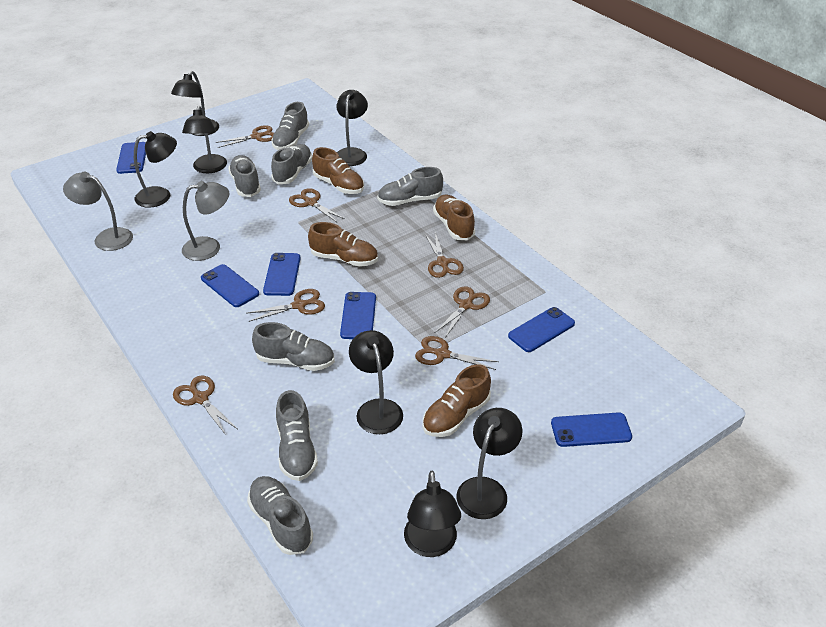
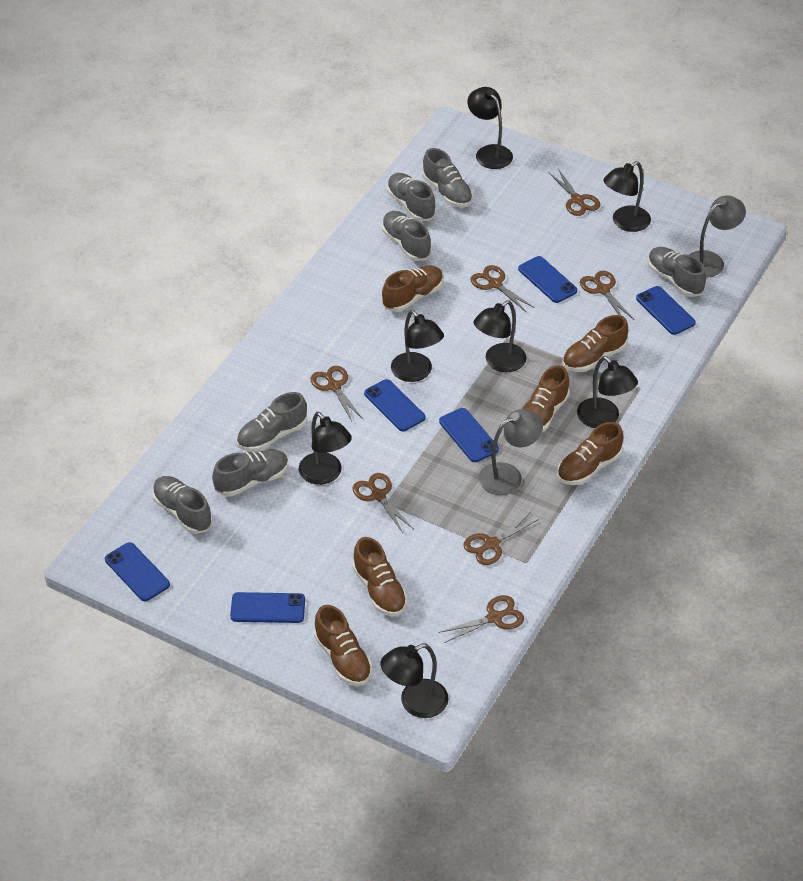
brown shoe: [308,222,378,267] [312,147,364,194] [423,364,491,437] [433,195,475,240] = 4 -> [314,605,372,686] [352,537,407,616] [382,265,443,312] [522,365,570,432] [557,422,623,485] [562,315,628,372] = 6

